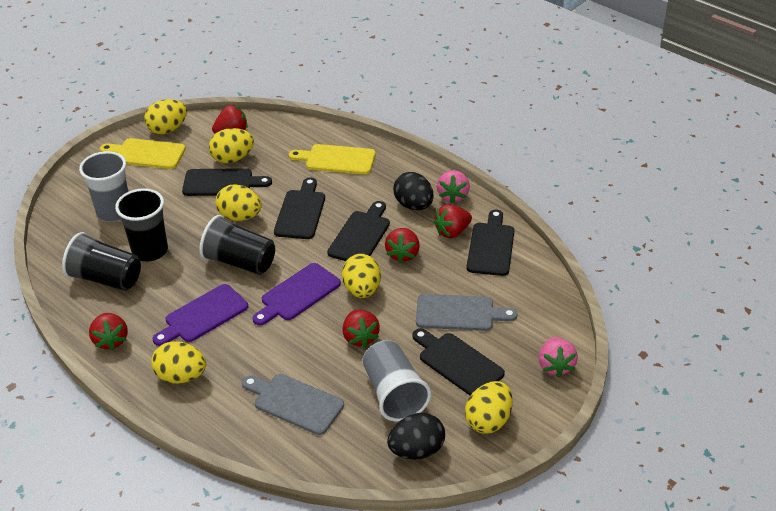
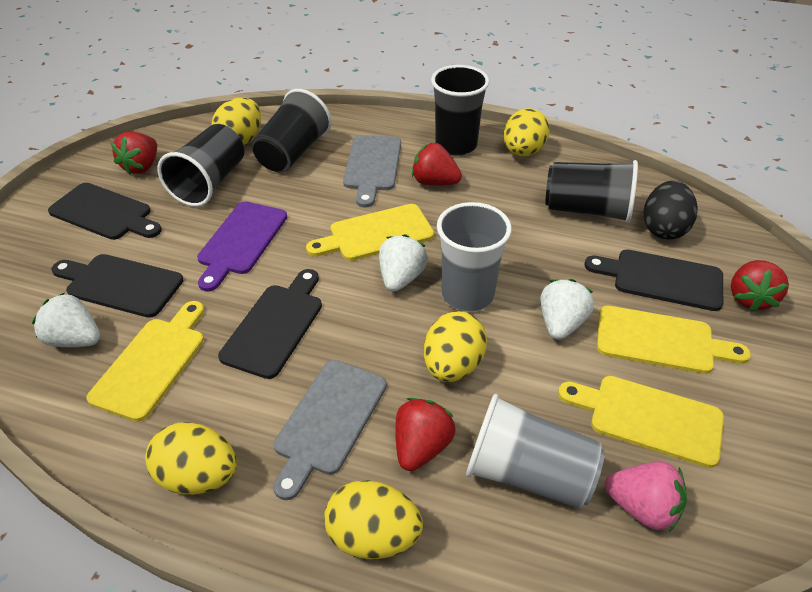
black cup: [62,232,141,291] [115,188,168,262] [199,215,275,275] = 3 -> [158,124,245,207] [252,89,332,173] [431,65,489,156] [545,160,638,223] = 4
black cutting board: [182,168,272,196] [274,178,325,239] [327,201,390,261] [412,329,505,396] [467,210,514,276] = 5 -> [48,183,162,240] [51,254,183,318] [218,269,322,379] [584,249,723,311] = 4
black egg: [387,413,445,460] [393,172,434,210] = 2 -> [643,181,698,239] = 1
pink strawberry: [437,170,470,204] [538,337,578,378] = 2 -> [605,462,687,532] = 1
purple cutting board: [153,284,248,346] [252,263,341,326] = 2 -> [197,201,287,292] = 1
red strawberry: [89,313,128,351] [212,105,248,134] [342,310,380,348] [385,228,420,263] [434,204,472,238] = 5 -> [111,132,157,174] [395,398,455,471] [412,143,462,186] [731,260,789,312] = 4
white strawberry: none = 0 -> [32,293,100,347] [379,234,428,292] [541,279,594,340] = 3
yellow cutting board: [100,138,186,169] [289,144,375,175] = 2 -> [86,301,204,422] [306,204,434,261] [558,376,724,468] [597,306,751,374] = 4
yellow egg: [144,99,187,134] [151,341,206,384] [209,128,254,163] [215,184,262,221] [342,254,381,298] [465,381,513,434] = 6 -> [145,422,237,495] [212,97,261,145] [324,480,423,559] [424,311,487,382] [503,108,549,157] = 5

